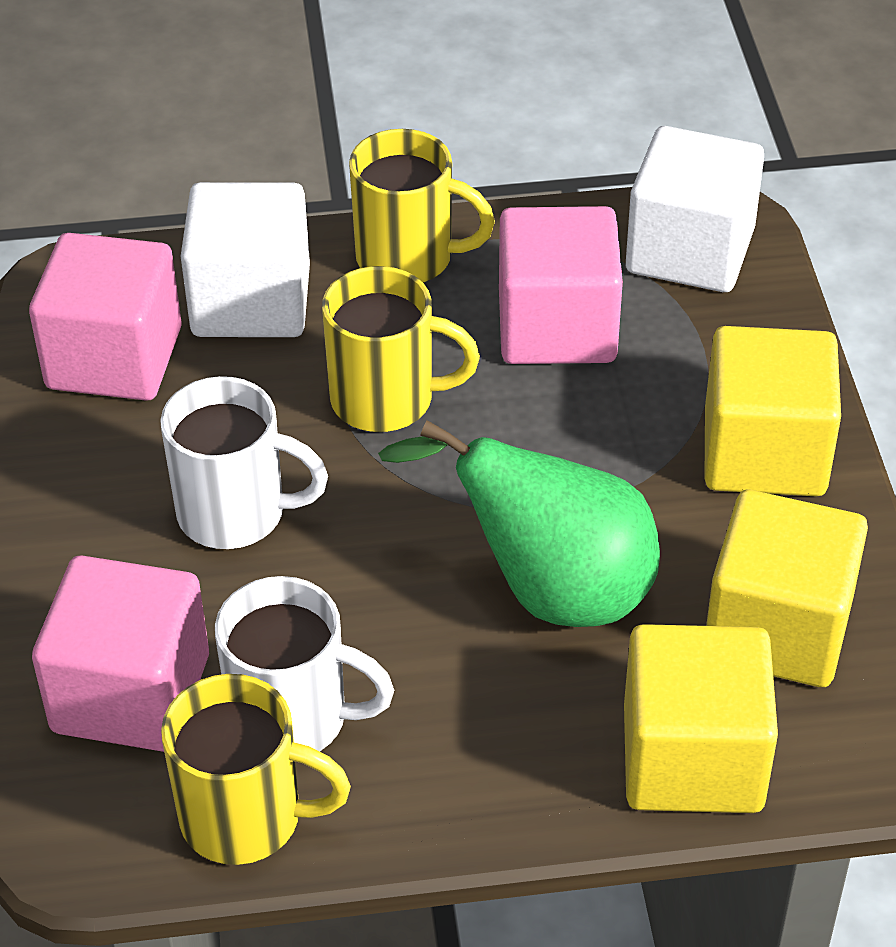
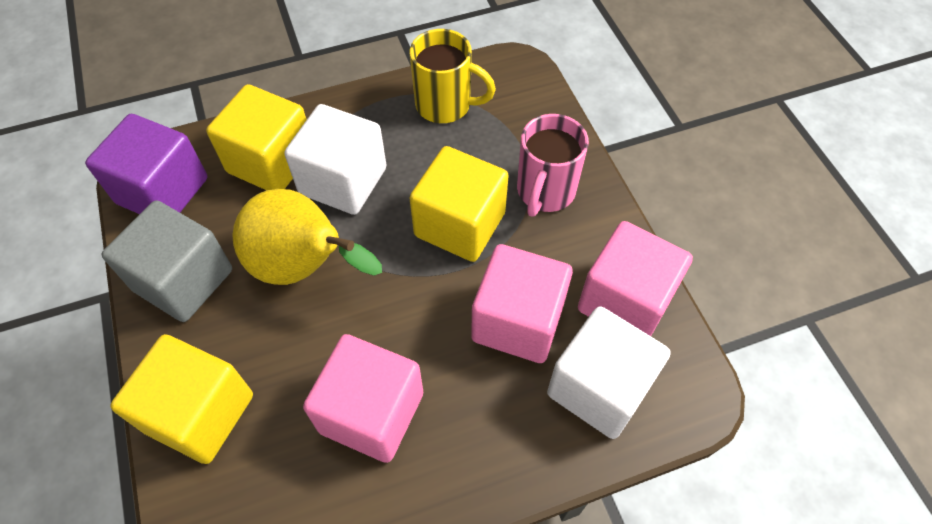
green pear: [378,420,660,627] = 1 -> none = 0
grey cube: none = 0 -> [102,200,232,322] = 1
pink mug: none = 0 -> [517,114,589,217] = 1
purple cube: none = 0 -> [85,114,207,214] = 1
white mug: [160,376,328,549] [215,576,394,751] = 2 -> none = 0
yellow mug: [161,674,351,865] [322,266,480,432] [349,129,495,283] = 3 -> [410,29,496,123] = 1
yellow pear: none = 0 -> [233,189,382,285] = 1

